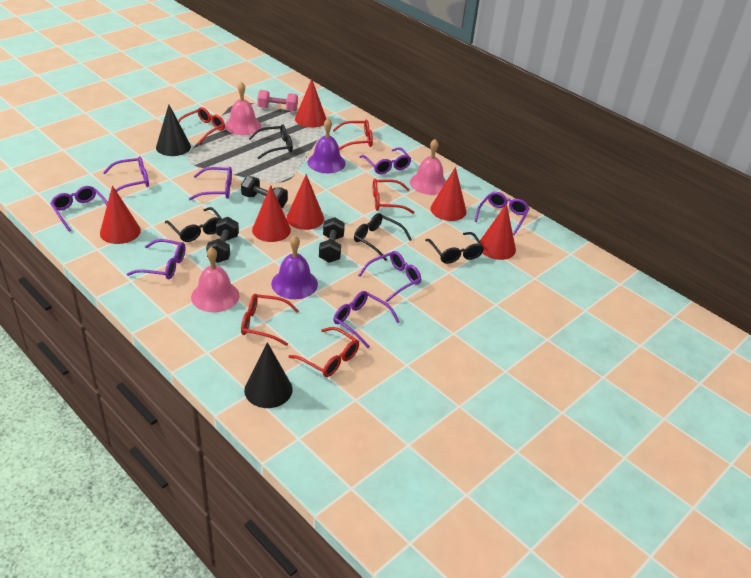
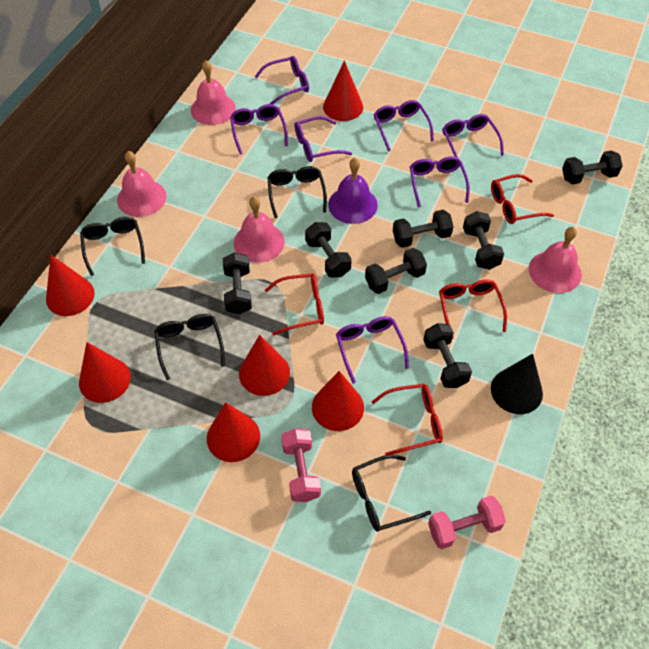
black cone: [156,105,191,156] [244,342,293,408] = 2 -> [491,354,543,414] = 1
black dumbbell: [206,217,239,263] [241,176,288,208] [319,217,345,263] = 3 -> [223,252,252,314] [305,222,352,277] [365,248,427,294] [393,210,454,248] [423,323,472,388] [463,211,504,270] [562,150,623,184] = 7
pink bell: [191,247,240,312] [225,82,261,135] [410,139,446,195] = 3 -> [117,151,167,217] [191,60,236,125] [234,196,285,263] [529,227,582,293] = 4
pink dumbbell: [257,90,298,111] = 1 -> [281,428,321,502] [428,496,506,549] = 2
purple bell: [271,236,318,299] [308,118,346,173] = 2 -> [328,158,378,224] = 1
purple glasses: [50,186,108,232] [103,156,149,195] [127,239,185,279] [189,167,232,200] [333,291,400,348] [358,251,422,302] [359,147,411,174] [474,192,530,235] = 8 -> [230,104,288,154] [255,56,309,104] [294,116,352,162] [336,316,409,383] [374,100,434,152] [410,156,470,208] [442,114,504,158] = 7
red glasses: [178,107,225,145] [241,294,299,346] [288,327,359,377] [333,119,373,150] [373,179,415,214] = 5 -> [265,274,324,336] [371,384,443,455] [439,279,507,339] [491,174,554,224] = 4

